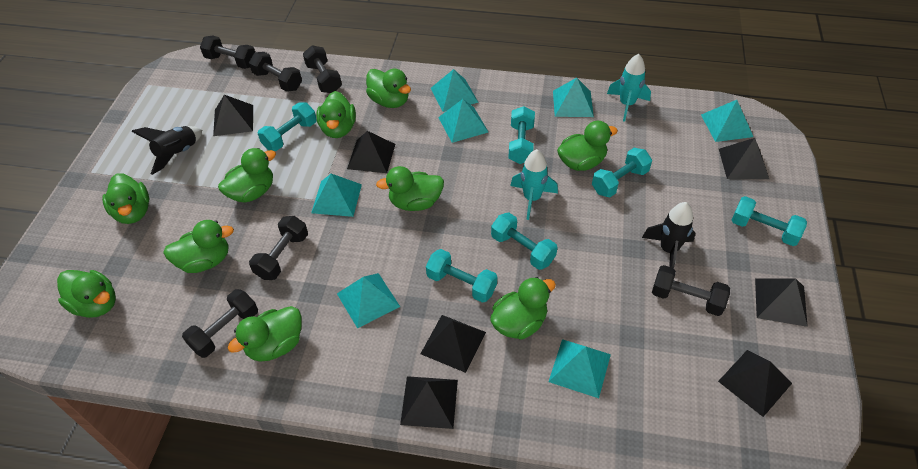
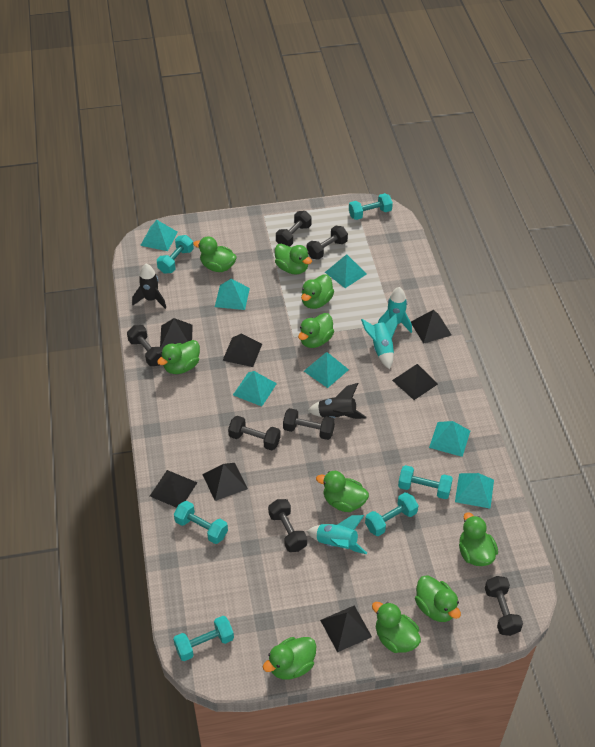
black dumbbell: [182,289,258,358] [200,35,255,69] [249,52,302,92] [249,216,308,280] [303,46,342,93] [652,265,730,316] = 6 -> [127,325,163,366] [228,416,281,451] [268,499,307,552] [276,211,312,247] [283,408,335,440] [307,226,348,260] [485,576,523,636] = 7
turquoise rocket: [510,149,558,220] [607,54,651,122] = 2 -> [307,515,367,554] [361,313,398,369] [378,287,412,333] = 3

